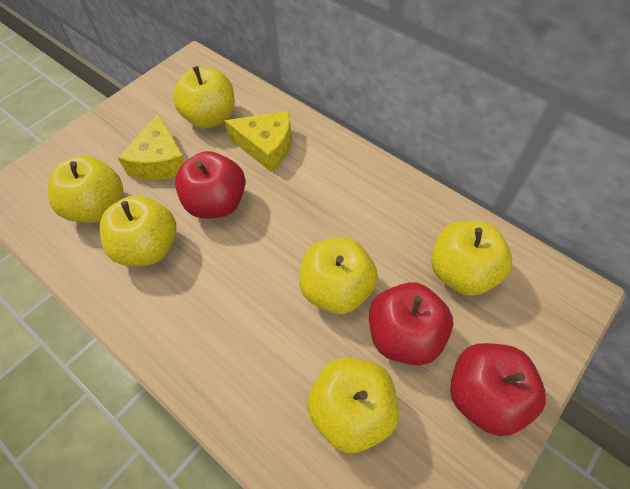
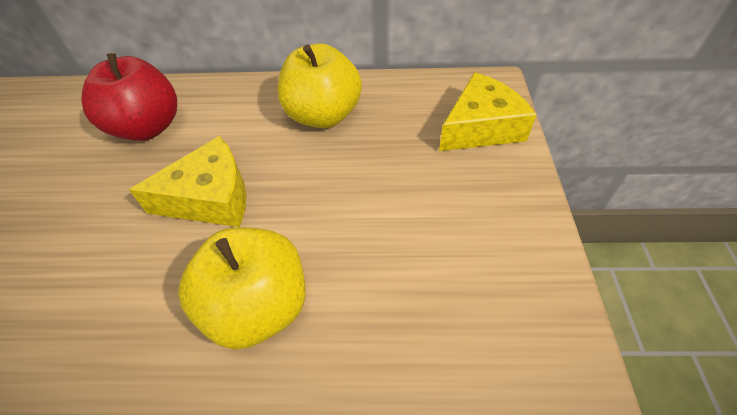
red apple: [175,151,245,219] [369,282,453,365] [450,343,546,436] = 3 -> [81,53,177,141] = 1
yellow apple: [48,155,123,223] [100,195,176,266] [173,66,235,129] [299,237,378,314] [307,358,399,453] [431,221,512,296] = 6 -> [178,227,305,350] [278,43,362,128] = 2

